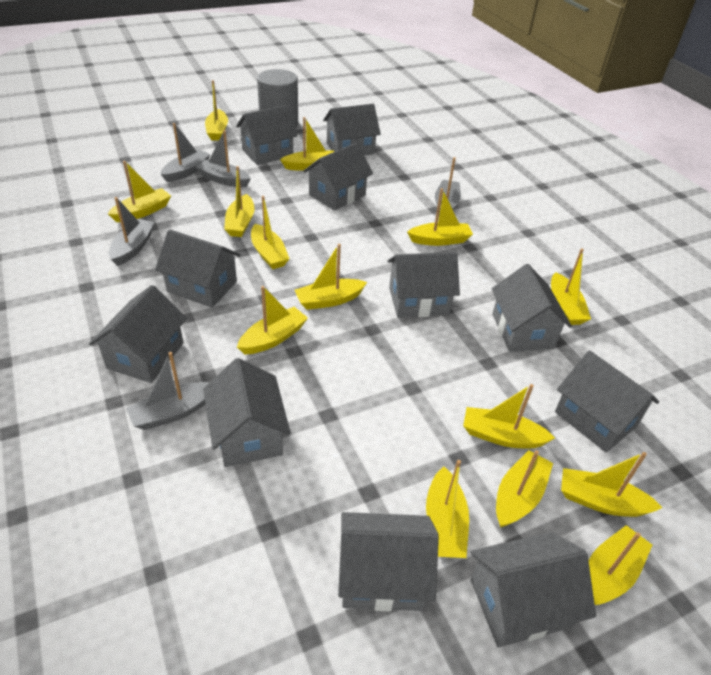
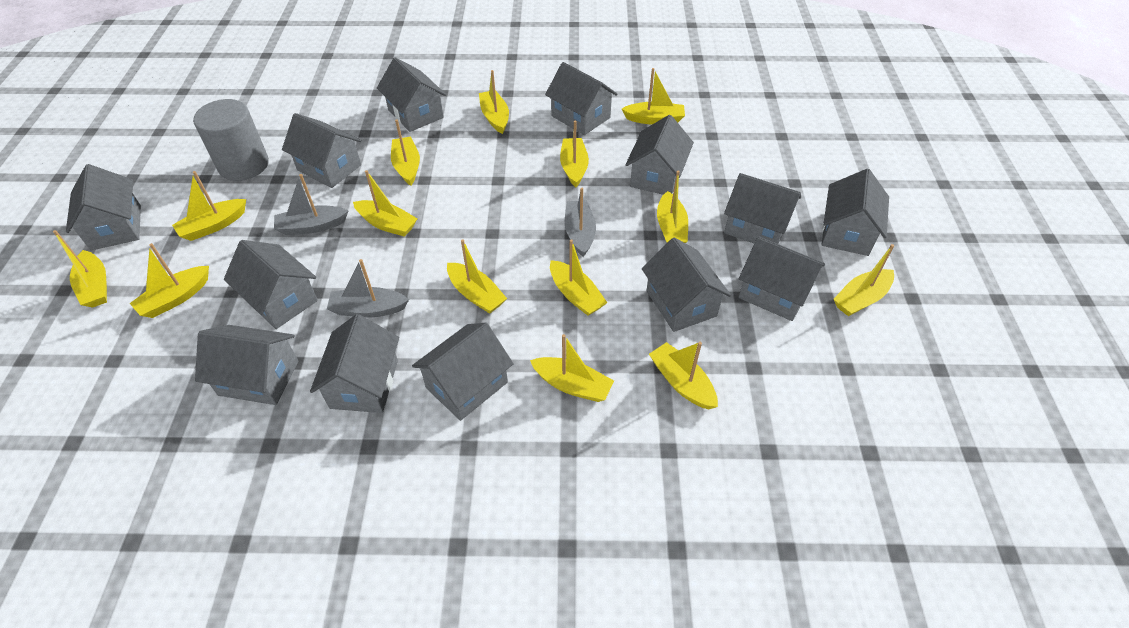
grey boat: [109,197,155,266] [126,352,209,430] [161,123,211,182] [196,130,251,187] [435,157,461,214] = 5 -> [274,174,348,235] [327,259,409,317] [565,188,596,257] = 3
grey house: [89,285,187,383] [155,229,241,308] [203,358,291,467] [236,105,298,165] [303,142,373,211] [323,104,381,156] [338,512,439,611] [387,252,460,318] [470,532,596,647] [492,264,572,352] [555,350,659,453] = 11 -> [66,164,141,251] [195,325,298,405] [224,240,318,329] [282,113,361,188] [310,314,399,413] [377,57,446,132] [412,323,514,421] [545,62,617,135] [626,115,694,195] [642,238,731,332] [724,173,801,244] [738,237,825,321] [821,169,889,256] = 13

